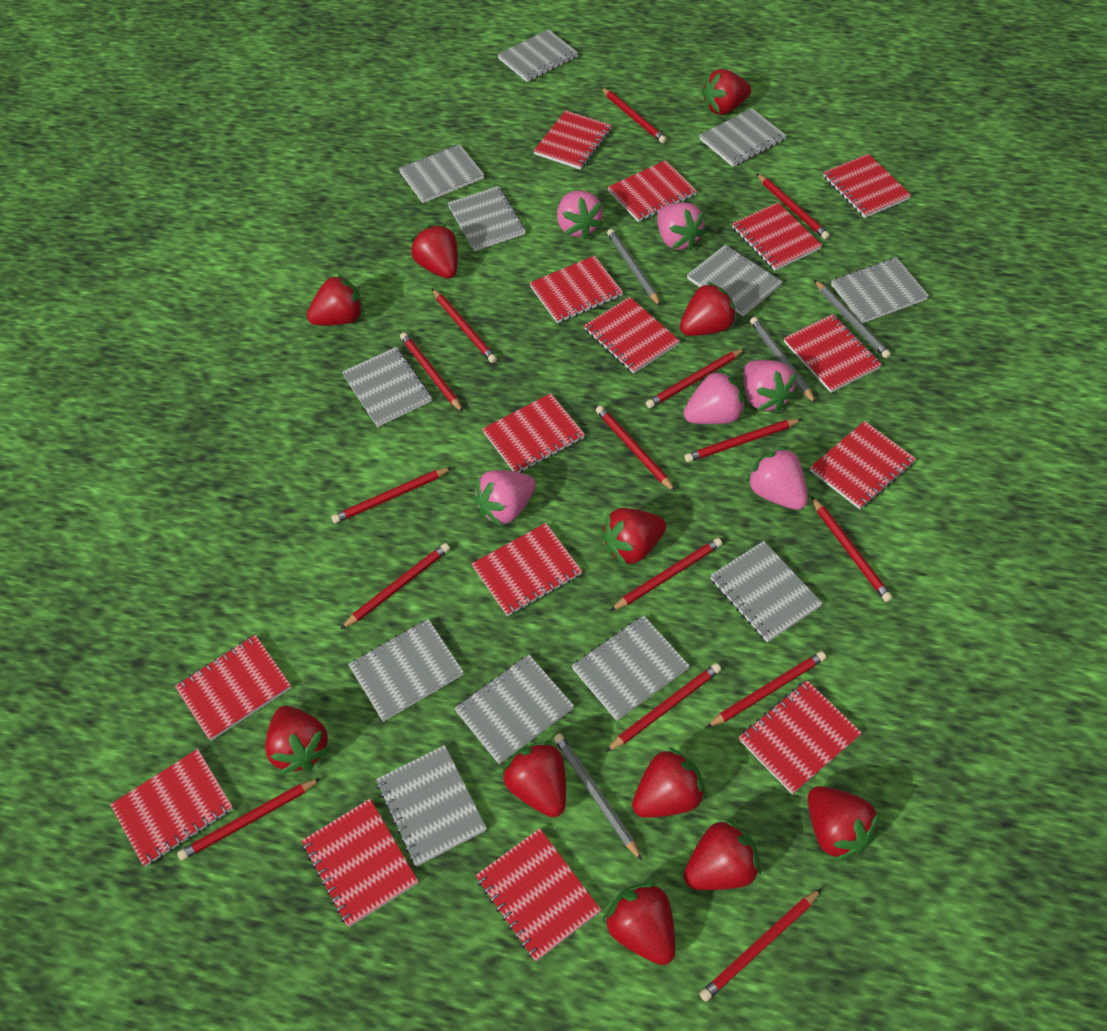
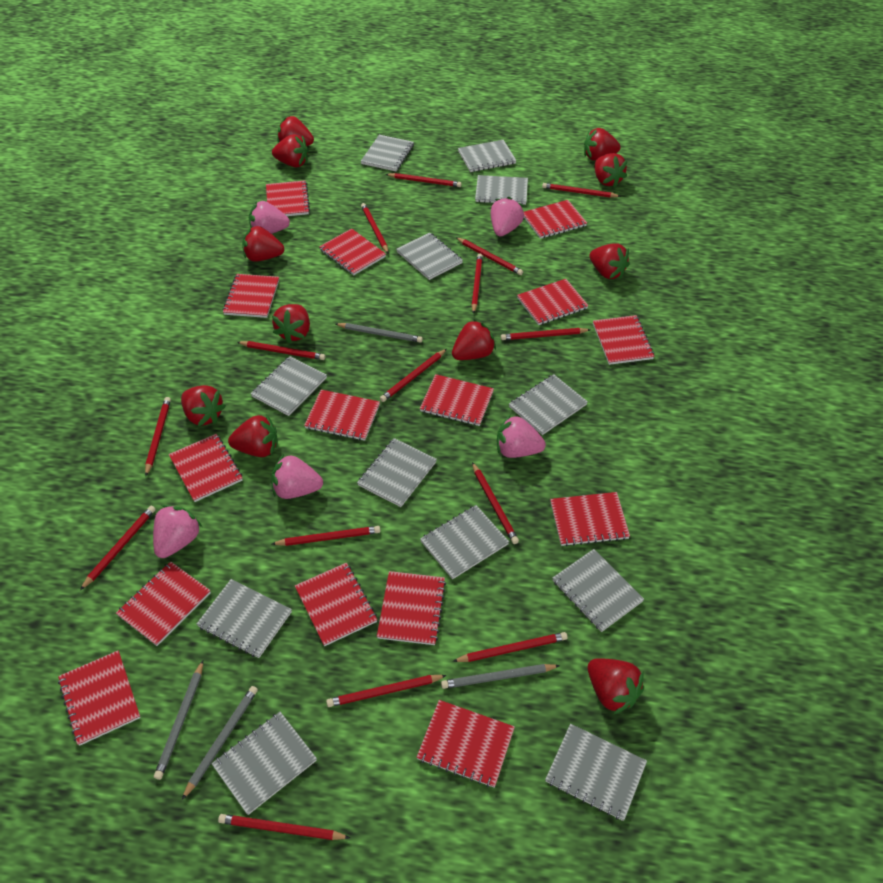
pink strawberry: [473,470,536,526] [557,191,603,240] [657,202,706,251] [684,370,745,424] [743,360,797,413] [746,447,808,510] = 6 -> [153,505,202,558] [249,201,290,234] [271,454,323,499] [491,197,524,236] [497,414,546,458] = 5

